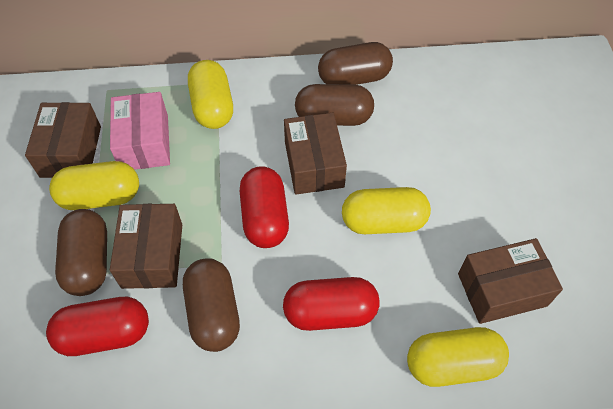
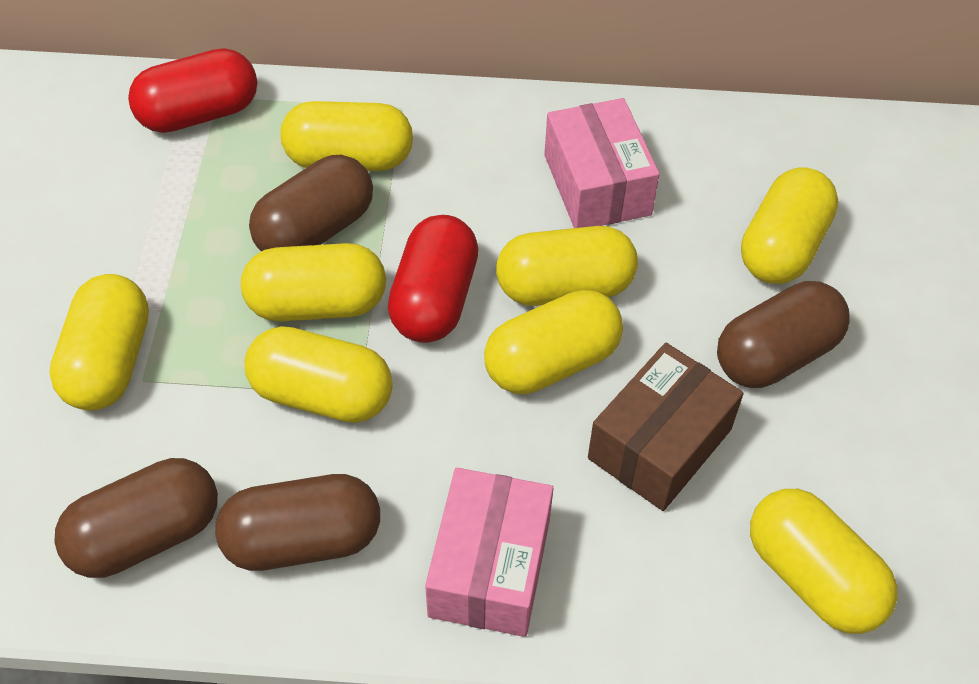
brown box: [25,102,101,178] [110,204,182,289] [284,113,347,195] [458,238,563,324] = 4 -> [588,343,744,511] = 1
pink box: [110,92,170,170] = 1 -> [425,468,553,637] [544,98,660,228] = 2
red capsule: [46,297,149,356] [240,166,289,248] [283,277,380,331] = 3 -> [128,48,257,133] [388,215,478,343] = 2
yellow capsule: [49,161,139,210] [188,60,233,129] [342,187,431,234] [407,327,509,387] = 4 -> [49,274,149,411] [241,243,386,322] [245,326,393,423] [281,101,413,171] [484,290,623,394] [496,226,638,306] [741,167,838,284] [750,489,898,634] = 8

